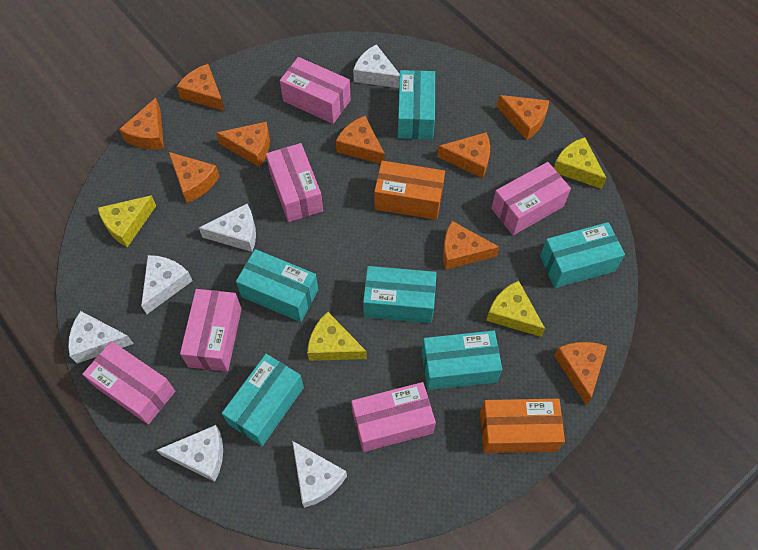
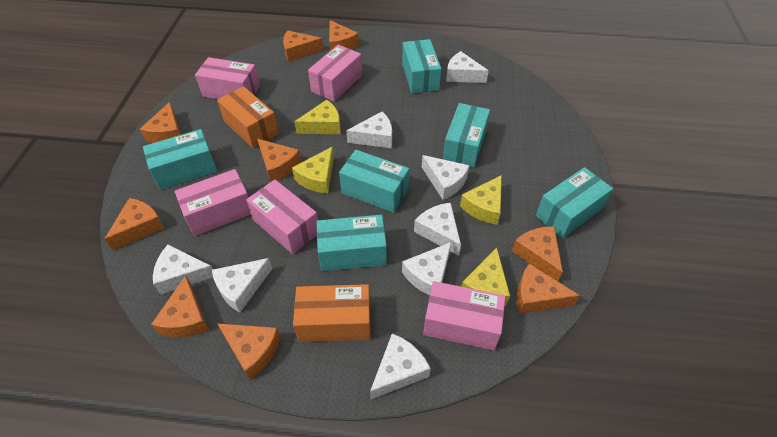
pink box: [82,341,175,425] [180,289,242,372] [266,143,323,222] [280,57,351,124] [351,382,436,452] [491,162,571,235] = 6 -> [175,169,251,236] [195,57,260,99] [246,179,318,254] [308,45,362,101] [423,281,505,350] = 5
white cheese: [68,311,134,364] [141,255,193,314] [157,425,223,482] [199,204,256,252] [292,441,347,508] [353,44,400,88] = 6 -> [153,245,213,295] [212,258,272,312] [346,112,392,148] [370,334,431,399] [402,242,451,295] [414,203,461,256] [422,155,469,200] [446,51,489,83] = 8

